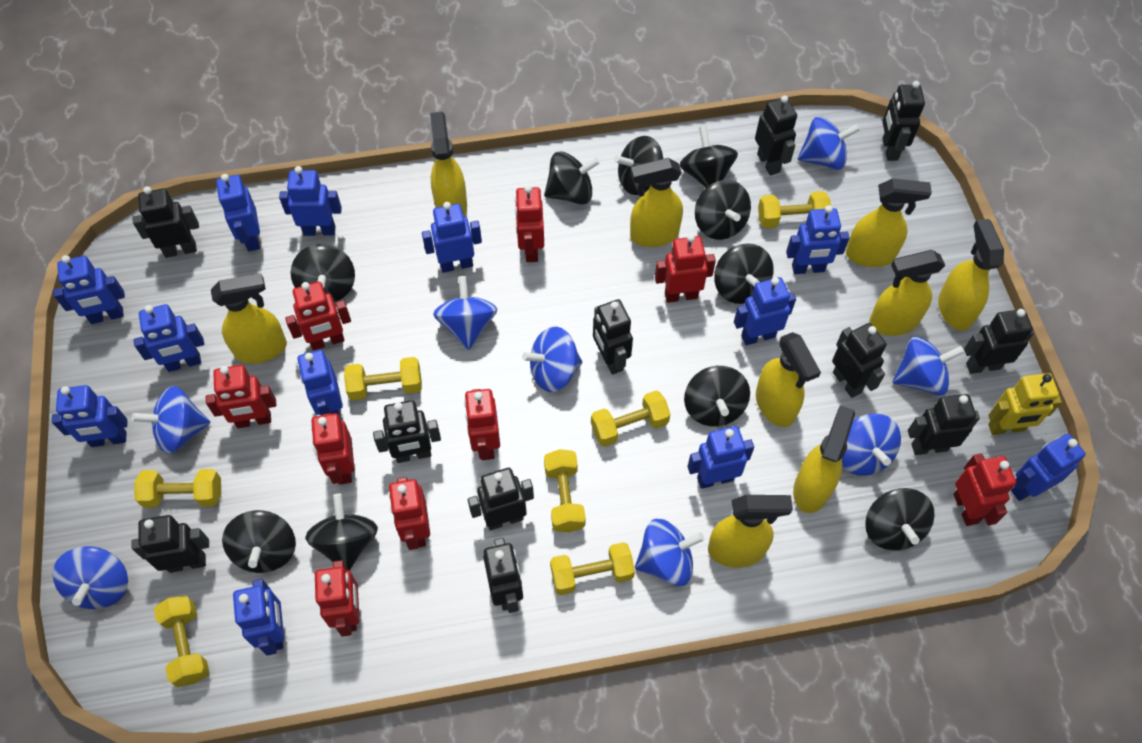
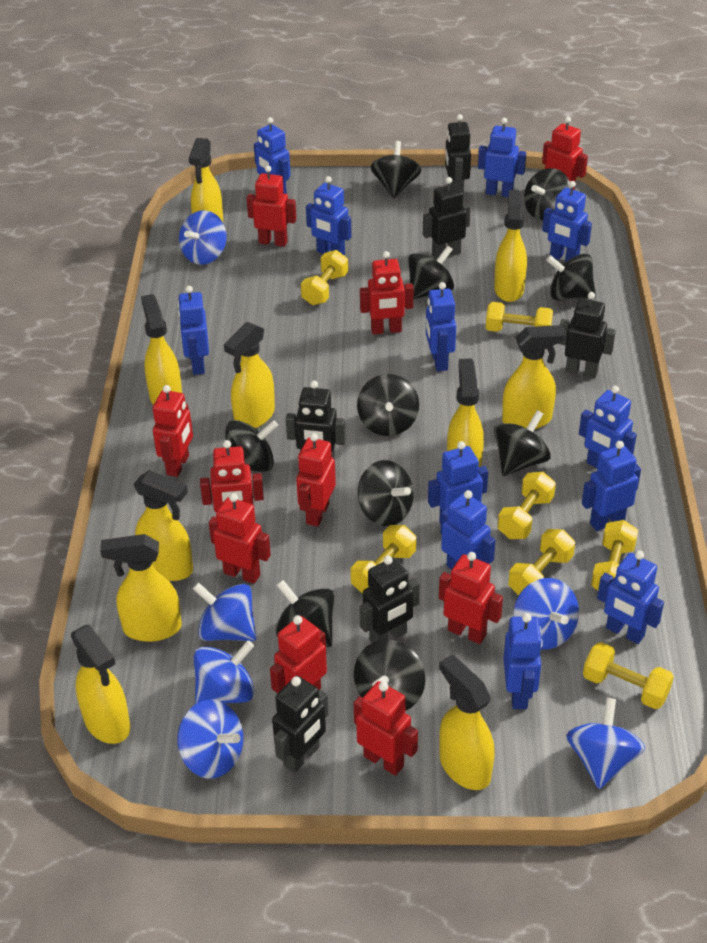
black robot: [132,186,199,258] [132,515,209,573] [373,400,441,463] [468,468,534,531] [483,538,523,613] [593,299,633,375] [755,95,797,176] [832,323,886,398] [882,81,925,161] [908,394,980,455] [964,309,1034,374] = 11 -> [272,676,328,773] [286,381,346,460] [359,556,420,643] [423,177,471,260] [445,114,471,196] [558,292,616,378] = 6
blue spinning top: [52,546,128,609] [132,386,211,454] [433,276,497,350] [522,327,582,392] [635,519,704,586] [798,116,860,170] [842,413,901,476] [893,336,965,396] = 8 -> [177,699,243,778] [179,210,227,265] [192,582,256,641] [194,640,255,704] [513,578,579,650] [566,698,645,789] = 6
red robot: [206,365,276,428] [285,282,351,350] [311,413,354,485] [315,560,359,637] [389,477,430,550] [464,389,500,460] [515,185,544,262] [655,234,716,303] [953,453,1016,526] = 9 -> [153,385,193,477] [200,440,264,512] [209,493,271,584] [247,166,296,247] [270,615,327,693] [296,433,336,527] [354,681,418,776] [360,251,414,334] [439,552,503,644] [542,116,588,190] = 10
yellow robot: [988,373,1062,435] = 1 -> none = 0
yellow spray bottle: [211,273,287,364] [430,112,467,216] [630,158,683,247] [708,495,793,568] [756,332,821,427] [793,405,855,513] [846,178,932,267] [869,250,945,336] [938,219,1004,331] = 9 -> [71,625,130,744] [100,534,182,642] [134,470,193,581] [141,294,182,405] [188,138,223,222] [224,322,275,428] [439,655,495,790] [447,359,484,467] [494,190,527,302] [502,325,566,429] = 10

